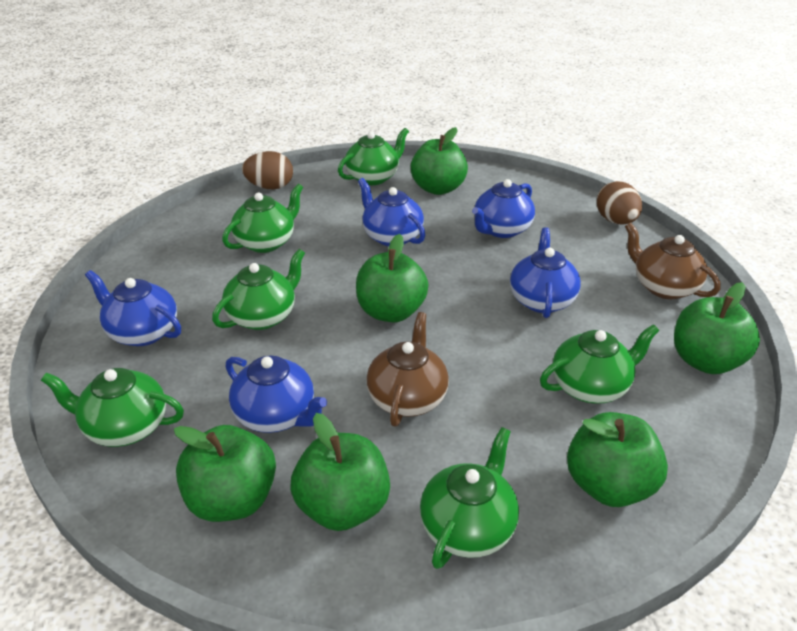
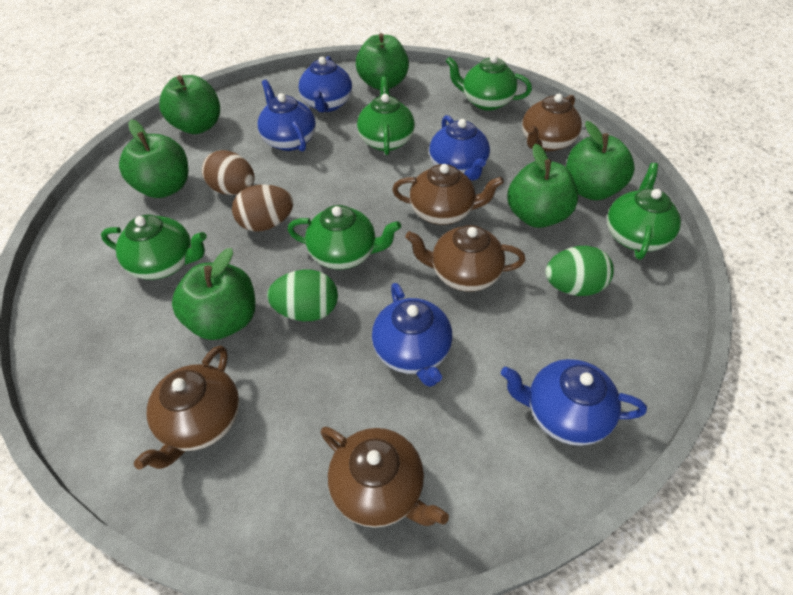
brown teapot: [367,312,449,427] [625,222,721,299] = 2 -> [134,345,240,470] [320,427,449,528] [392,164,504,225] [405,225,525,292] [522,94,582,152] = 5
green egg: none = 0 -> [267,270,338,321] [545,246,614,296] = 2
green teapot: [41,368,184,447] [212,249,305,330] [222,184,303,253] [338,128,409,185] [420,427,519,569] [540,324,659,404] = 6 -> [101,215,207,280] [288,205,401,270] [357,76,415,155] [446,55,532,111] [607,163,681,260] = 5

